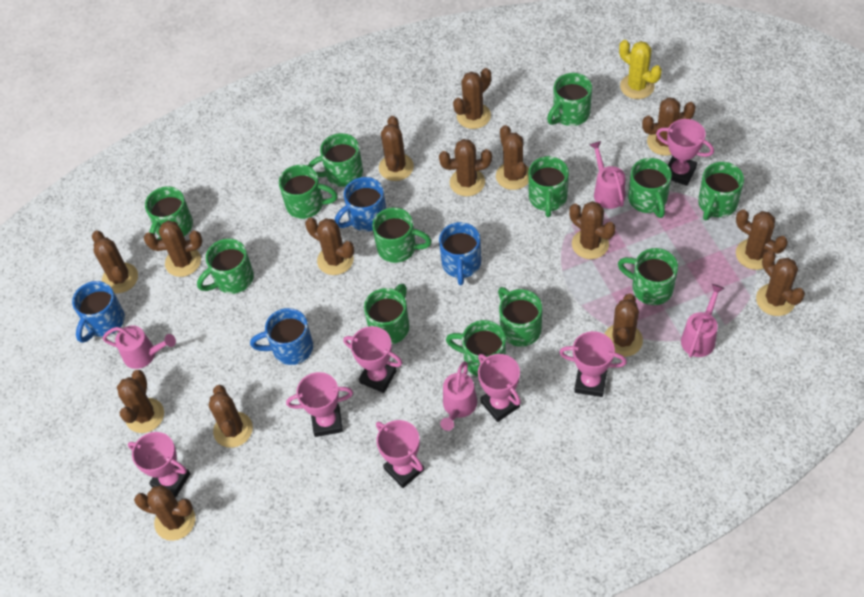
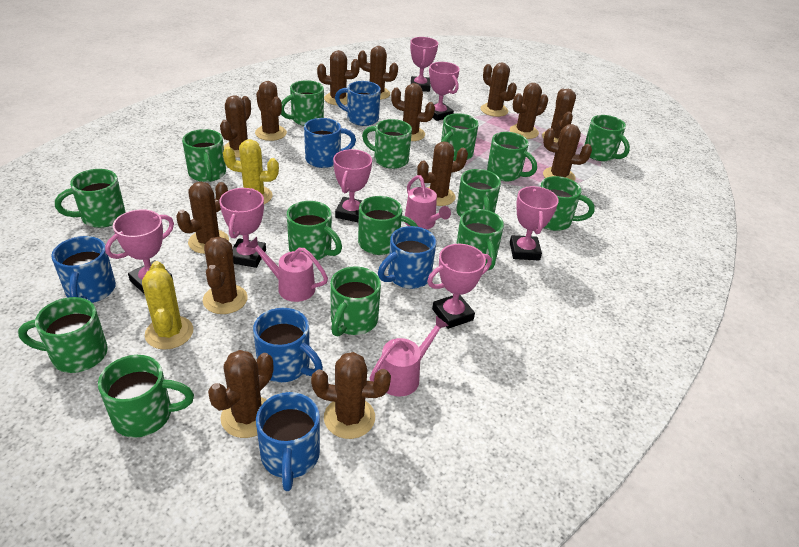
blue mug: [72,281,125,343] [250,308,313,365] [334,177,386,232] [439,222,481,285] = 4 -> [51,236,116,303] [253,308,323,382] [256,392,320,491] [304,118,356,168] [335,81,381,126] [378,226,436,289] = 6
brown cactus: [92,231,138,293] [117,370,164,433] [134,485,195,541] [144,221,202,277] [209,385,253,448] [305,218,354,275] [379,116,414,181] [439,139,492,196] [453,68,491,129] [496,125,529,190] [569,201,616,259] [605,293,643,357] [642,97,696,156] [736,209,788,270] [756,250,805,316] = 15 -> [176,182,229,254] [203,237,248,314] [208,350,273,438] [220,95,251,158] [255,81,287,141] [311,352,391,439] [317,50,360,105] [358,46,398,100] [391,83,435,141] [417,141,468,206] [481,62,517,117] [510,83,548,139] [542,88,576,143] [543,124,592,181] = 14
green mug: [145,186,193,239] [197,238,254,294] [279,165,338,219] [308,133,363,187] [364,284,410,344] [372,207,432,263] [446,320,506,377] [498,287,542,347] [528,156,569,217] [547,73,592,126] [618,248,678,305] [628,158,672,218] [698,162,744,220] = 13 -> [18,297,108,373] [55,169,125,228] [98,355,194,438] [182,129,226,182] [281,80,324,126] [287,201,342,260] [330,266,381,337] [358,196,418,255] [362,119,412,169] [441,113,479,161] [456,169,501,217] [456,209,504,270] [487,132,537,181] [540,176,595,231] [584,115,630,161] = 15
pink watering can: [103,325,176,369] [440,361,477,431] [589,141,626,209] [681,284,724,357] = 4 -> [246,237,328,302] [370,316,449,397] [405,175,451,230] = 3
yellow cactus: [619,40,662,99] = 1 -> [142,261,193,350] [223,139,279,204] = 2

